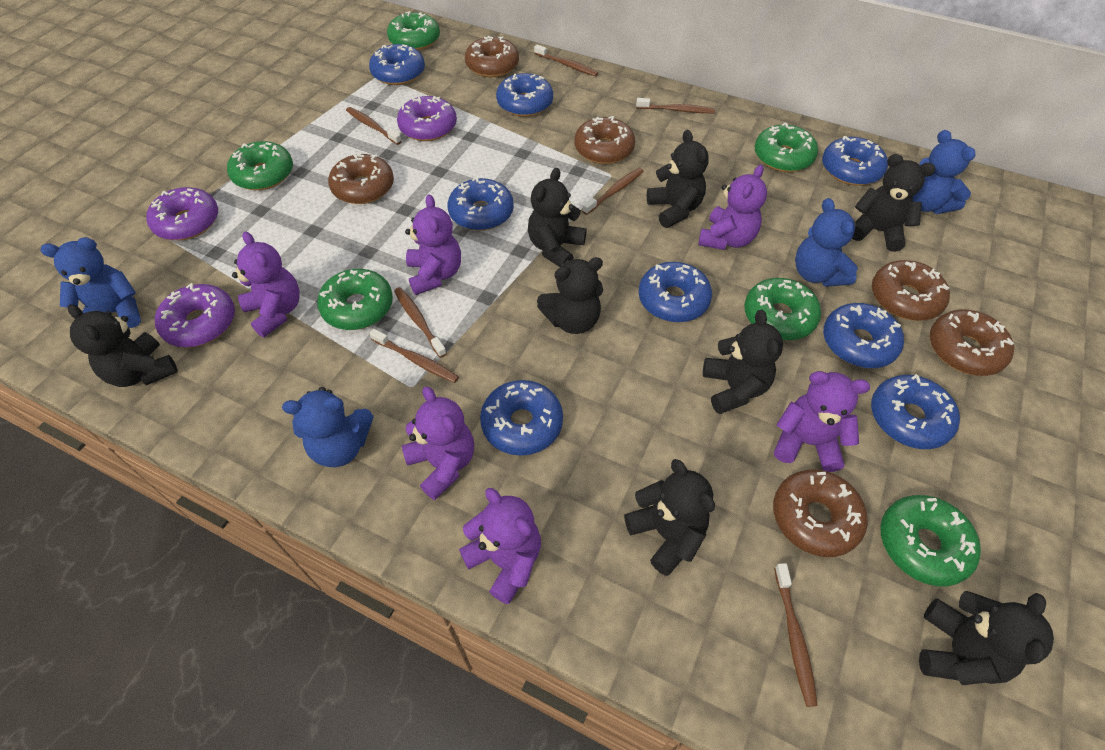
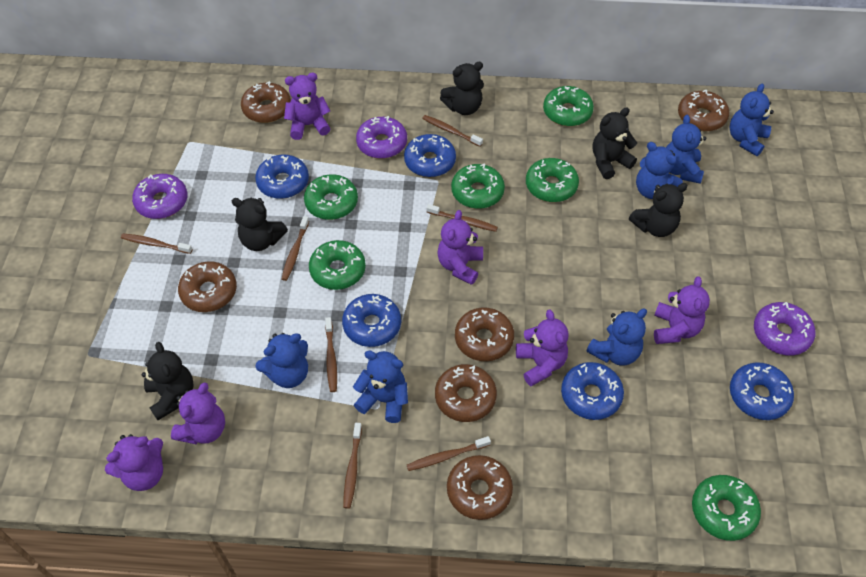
black teddy bear: [68,304,178,387] [528,168,587,267] [537,257,603,334] [624,459,715,576] [647,130,709,228] [703,310,783,414] [852,154,935,252] [919,591,1054,685] = 8 -> [141,342,194,420] [232,198,288,251] [440,62,484,115] [592,107,637,179] [629,183,688,237] = 5
blue donut: [369,44,425,85] [447,177,514,231] [480,380,563,456] [496,73,553,117] [639,262,712,322] [822,136,888,186] [823,303,904,368] [871,374,960,449] = 8 -> [255,155,309,199] [342,294,401,347] [404,134,456,177] [561,362,624,420] [730,362,794,420] = 5
blue teddy bear: [41,237,141,328] [282,387,374,467] [795,198,858,287] [912,130,976,214] = 4 -> [255,333,308,388] [353,351,408,423] [586,309,647,366] [636,142,683,199] [666,115,706,183] [729,83,774,156] = 6

